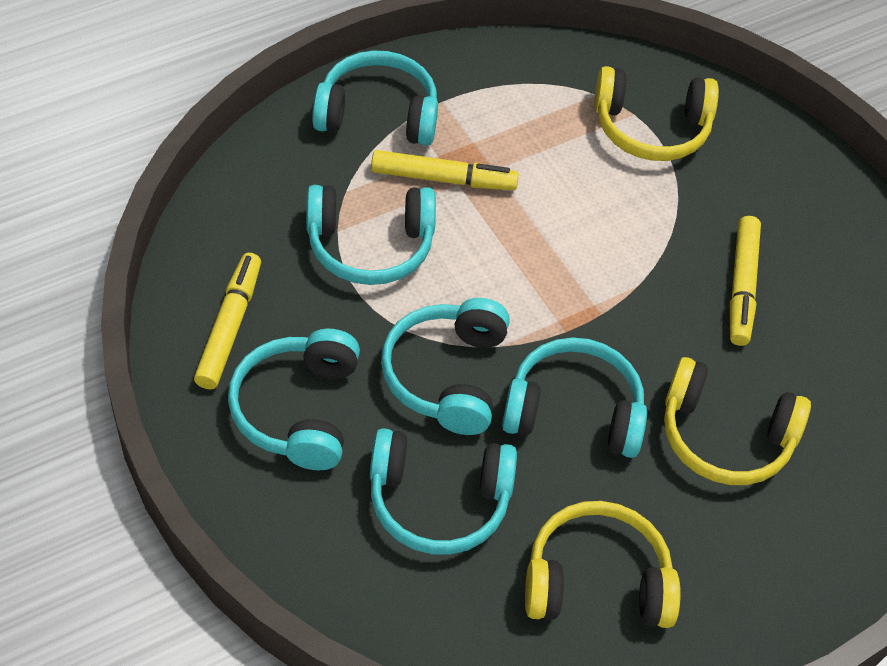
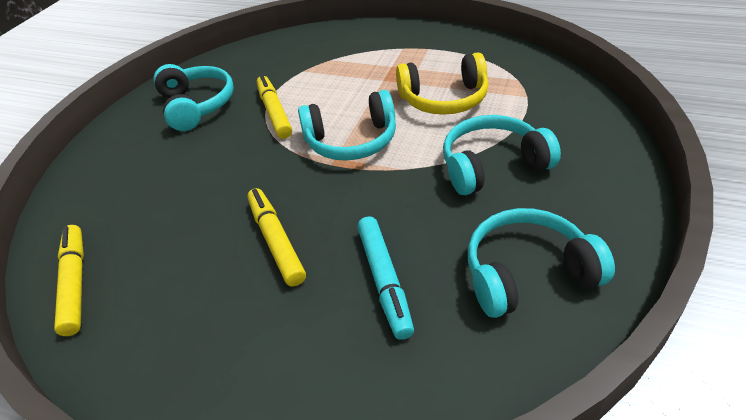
turquoise headphones: [228,329,360,470] [306,185,436,285] [312,50,438,146] [370,428,517,555] [381,298,510,435] [502,337,647,458] = 6 -> [154,64,234,131] [298,90,396,161] [443,115,561,195] [468,208,615,318] = 4
turquoise marker: none = 0 -> [357,216,414,340] = 1
yellow headphones: [525,501,681,628] [594,66,719,161] [664,357,811,485] = 3 -> [396,52,489,115] = 1

